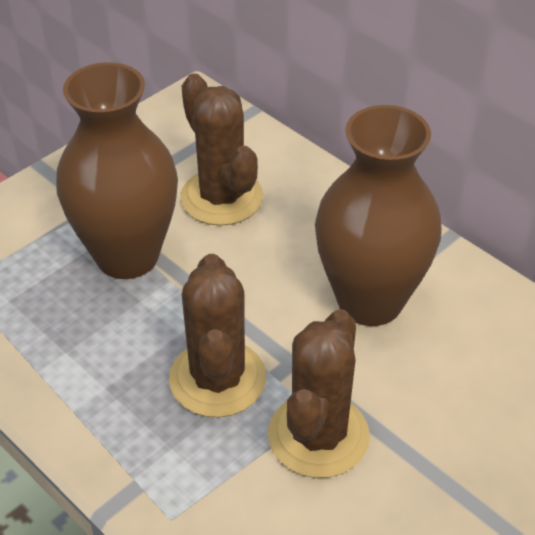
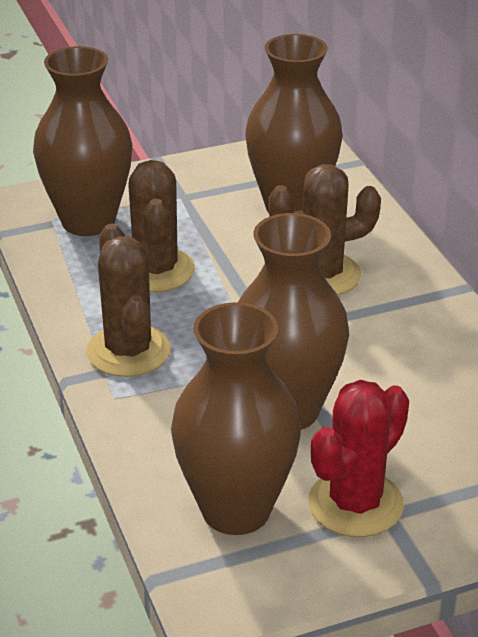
brown vase: [56,62,178,279] [315,105,442,326] = 2 -> [33,46,132,236] [171,302,301,535] [238,213,349,430] [245,34,343,213] = 4
red cactus: none = 0 -> [308,380,409,537] = 1

